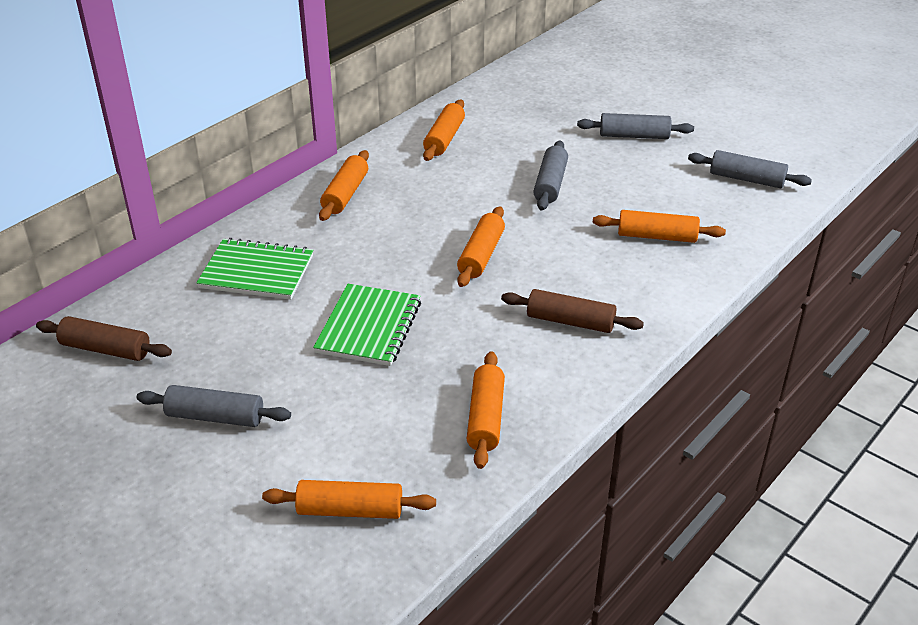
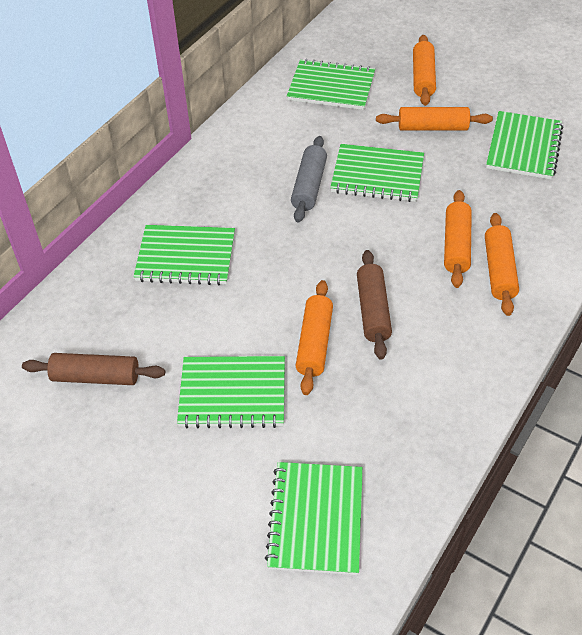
green notebook: [196,238,313,300] [313,284,421,366] = 2 -> [133,225,235,285] [177,356,285,428] [265,462,363,575] [287,59,375,110] [330,144,424,202] [486,111,563,179] = 6
grey rolling pin: [136,385,291,427] [533,140,568,211] [577,113,694,139] [688,150,812,188] = 4 -> [291,136,327,222] = 1
orange rolling pin: [262,480,436,519] [319,150,369,221] [423,100,465,161] [457,206,505,287] [467,351,505,469] [593,210,726,243] = 6 -> [296,280,333,395] [376,107,493,131] [413,35,436,106] [444,190,472,288] [485,213,519,316] = 5

